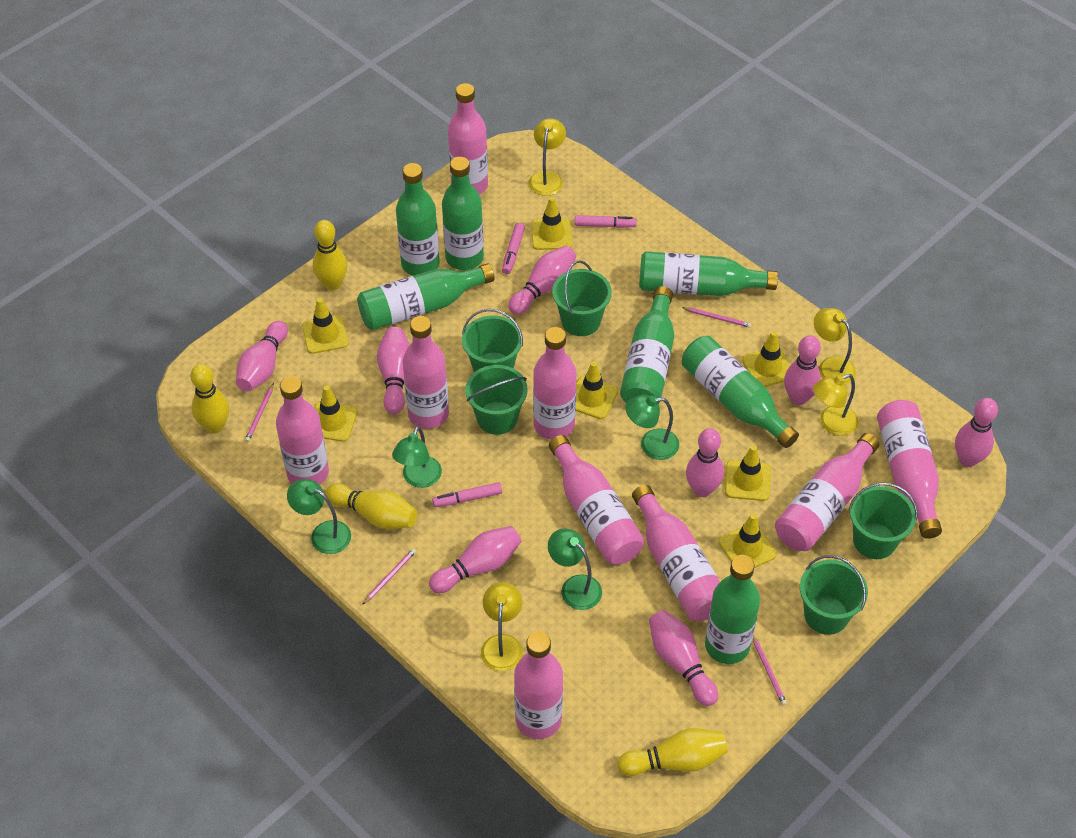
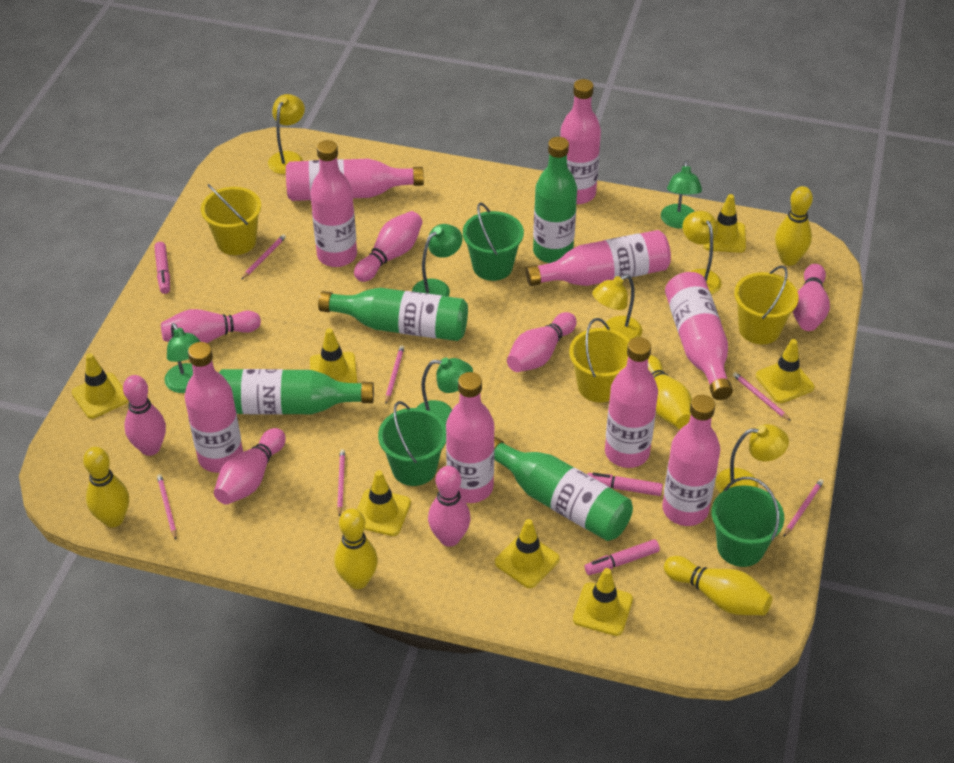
green bottle: [357,263,495,330] [396,163,440,276] [442,157,484,270] [620,286,674,404] [639,251,778,296] [682,336,799,448] [705,555,760,664] = 7 -> [219,369,374,415] [318,288,468,341] [494,436,633,541] [533,137,577,263] = 4
green bucket: [462,309,523,372] [465,365,528,435] [552,260,612,336] [800,555,868,635] [849,483,918,559] = 5 -> [378,401,446,486] [463,203,524,281] [712,477,784,567] = 3
pink bowling pin: [236,321,288,392] [377,327,410,414] [429,526,522,593] [508,245,576,315] [649,610,718,706] [686,428,724,497] [784,335,821,405] [955,398,998,467] = 8 -> [123,375,166,456] [161,309,261,343] [214,428,286,505] [354,211,423,282] [428,466,471,547] [507,312,577,372] [793,264,830,331] = 7
pink pencil: [245,383,274,442] [362,548,416,605] [682,307,752,328] [753,635,787,705] = 4 -> [157,474,176,540] [241,234,286,280] [337,449,345,517] [385,345,404,404] [733,372,791,421] [783,479,824,537] = 6
yellow bowling pin: [190,364,229,433] [313,220,347,290] [325,483,417,529] [617,728,728,776] = 4 -> [83,447,129,527] [334,509,378,589] [648,355,692,429] [664,556,772,615] [775,186,813,266] = 5
yellow bucket: none = 0 -> [201,184,261,255] [569,318,630,402] [734,265,799,344] = 3

